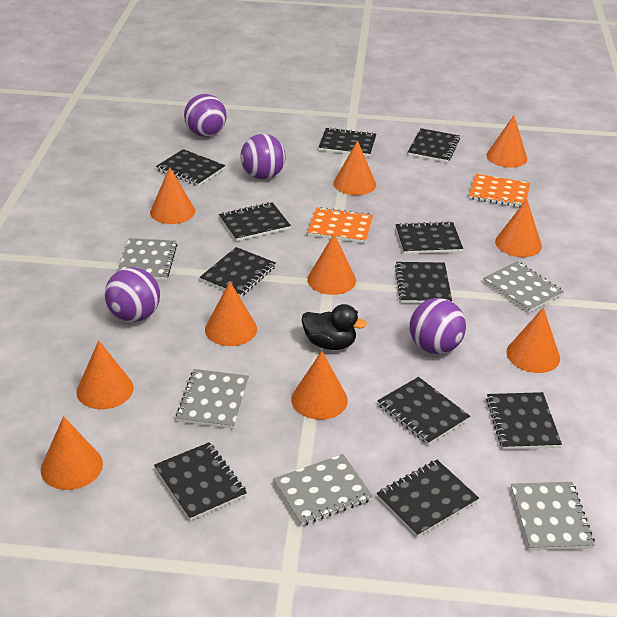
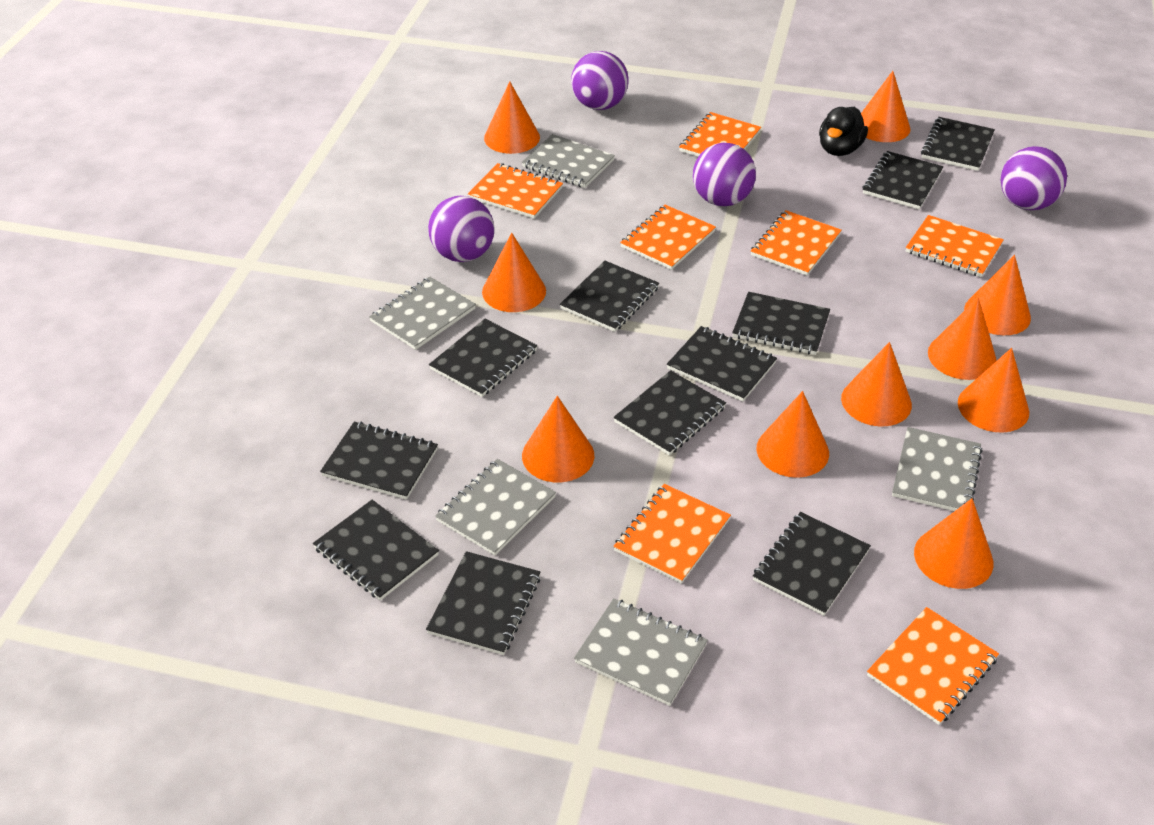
orange notebook: [307,207,373,243] [469,174,530,208] = 2 -> [468,163,563,219] [614,484,731,584] [620,205,716,270] [679,112,761,157] [751,210,842,276] [867,607,999,725] [906,215,1004,277] = 7

